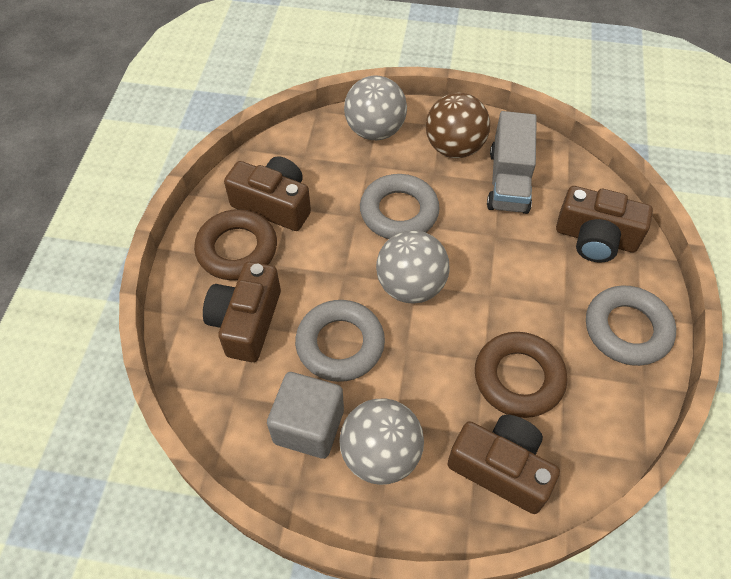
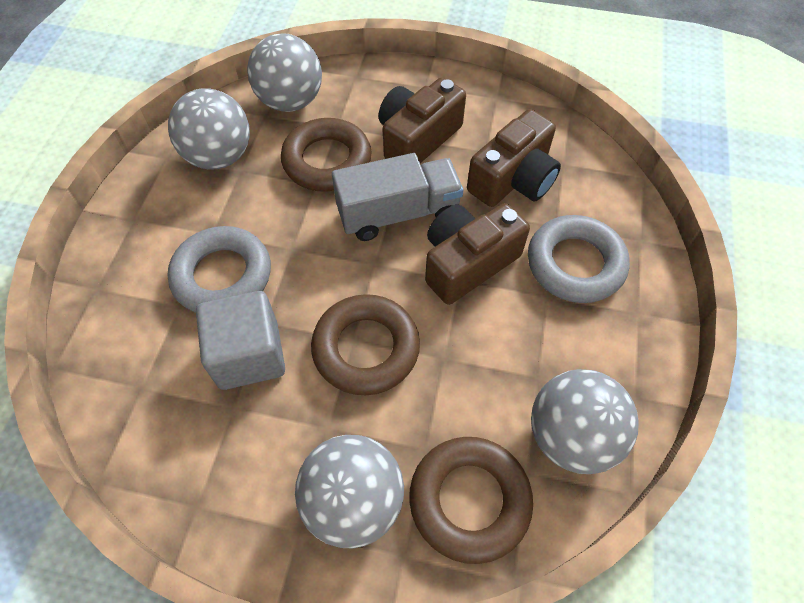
brown ball: [426,92,490,158] = 1 -> none = 0
brown camera: [203,262,281,362] [224,156,311,231] [447,415,560,514] [556,186,653,263] = 4 -> [379,77,466,163] [425,203,530,305] [467,109,561,207] = 3
brown ring: [194,209,277,280] [475,332,567,418] = 2 -> [281,118,372,192] [311,294,420,395] [409,437,533,564] = 3
grey ball: [339,399,424,485] [344,75,407,140] [376,230,450,304] = 3 -> [168,88,250,170] [247,33,322,112] [295,435,404,549] [531,369,639,474] = 4
grey ring: [295,300,385,382] [360,174,440,239] [586,285,676,366] = 3 -> [168,226,271,313] [528,215,630,303] = 2

